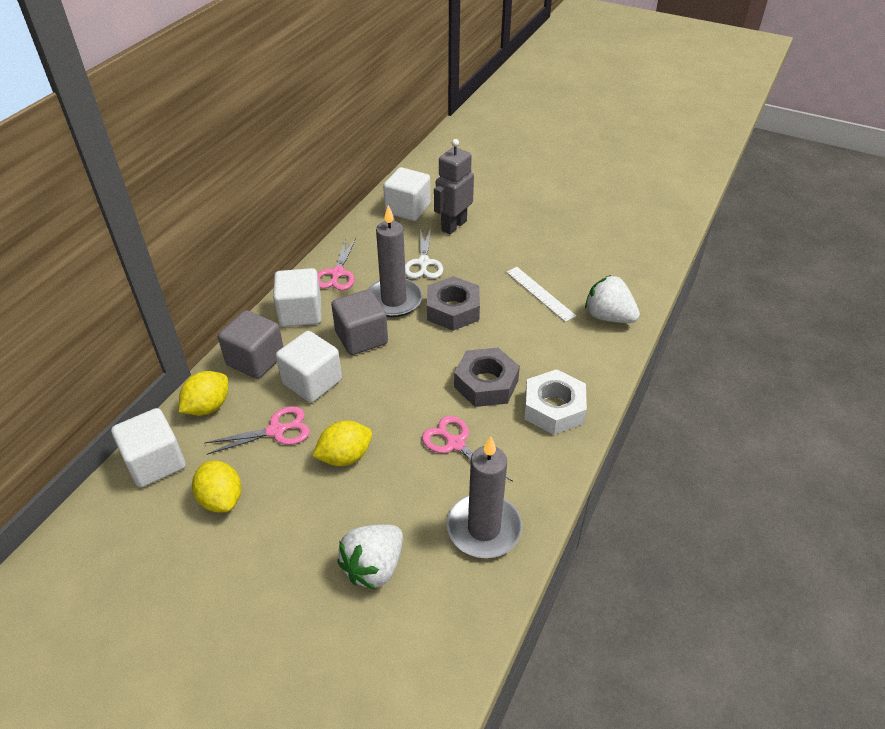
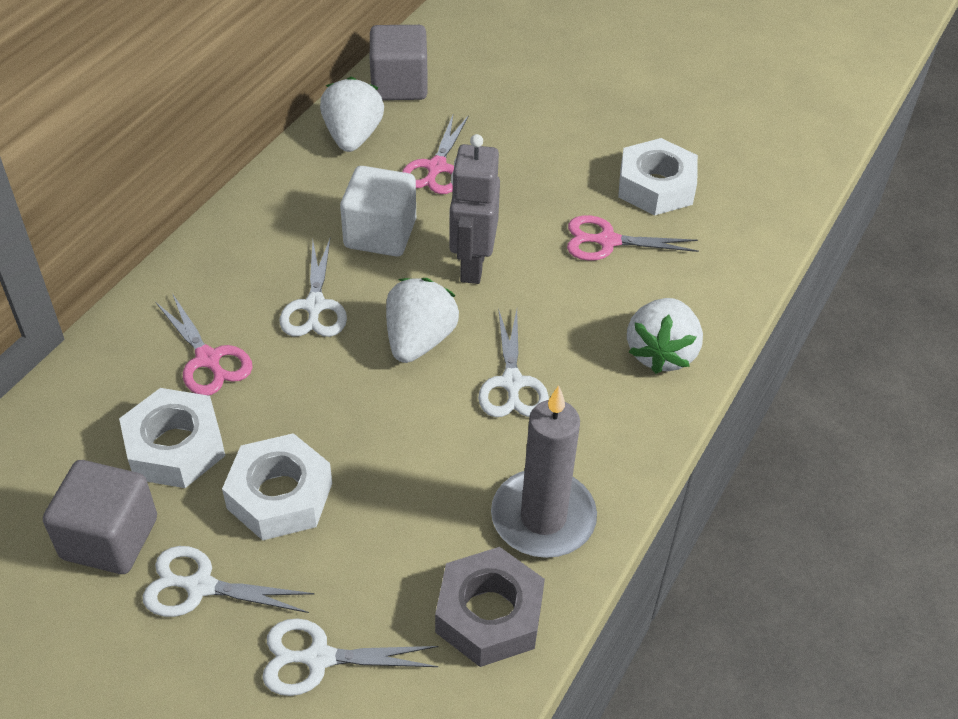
grey candle: [367,205,423,317] [447,436,522,558] = 2 -> [491,385,597,558] = 1
grey nut: [427,276,480,331] [454,348,520,407] = 2 -> [435,547,545,667] = 1
white cube: [111,408,186,488] [273,268,322,327] [276,331,342,403] [383,167,431,221] = 4 -> [340,166,416,257] = 1
white nut: [524,369,587,435] = 1 -> [119,388,225,488] [222,433,332,541] [618,138,698,215] = 3
white ruler: [506,267,576,322] = 1 -> none = 0
white scissors: [405,228,443,279] = 1 -> [143,546,315,617] [262,619,438,696] [280,239,347,337] [478,308,549,417] = 4
white strawberry: [337,524,403,590] [585,275,640,323] = 2 -> [320,77,384,152] [386,278,459,363] [627,298,703,374] = 3
yellow lemon: [179,371,228,416] [192,461,241,512] [312,421,372,466] = 3 -> none = 0

